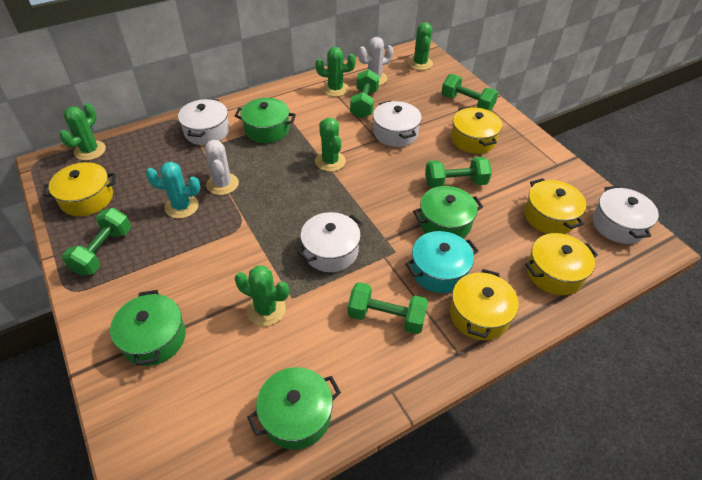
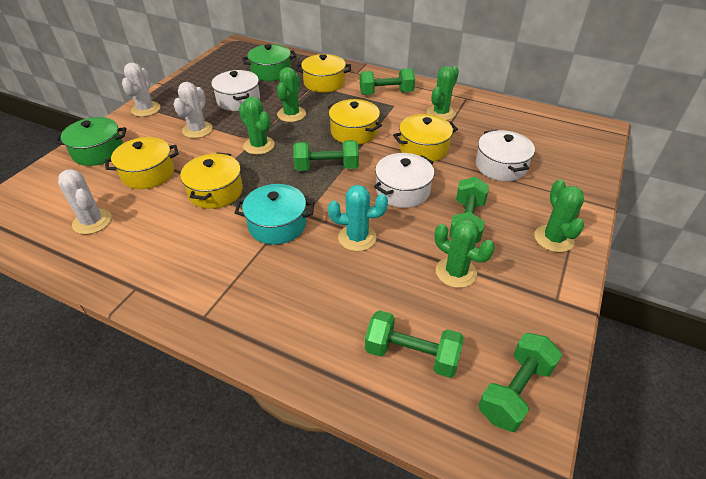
green pot: [110,290,186,366] [235,98,296,143] [247,367,341,450] [413,186,483,238] = 4 -> [55,117,126,166] [242,44,297,81] = 2
white cactus: [205,140,239,195] [358,37,393,85] = 2 -> [58,169,112,234] [122,62,160,117] [173,82,213,138] = 3
white pot: [178,98,229,145] [297,212,363,272] [373,101,422,147] [593,186,659,244] = 4 -> [211,70,260,111] [374,153,434,208] [476,130,535,181] = 3

